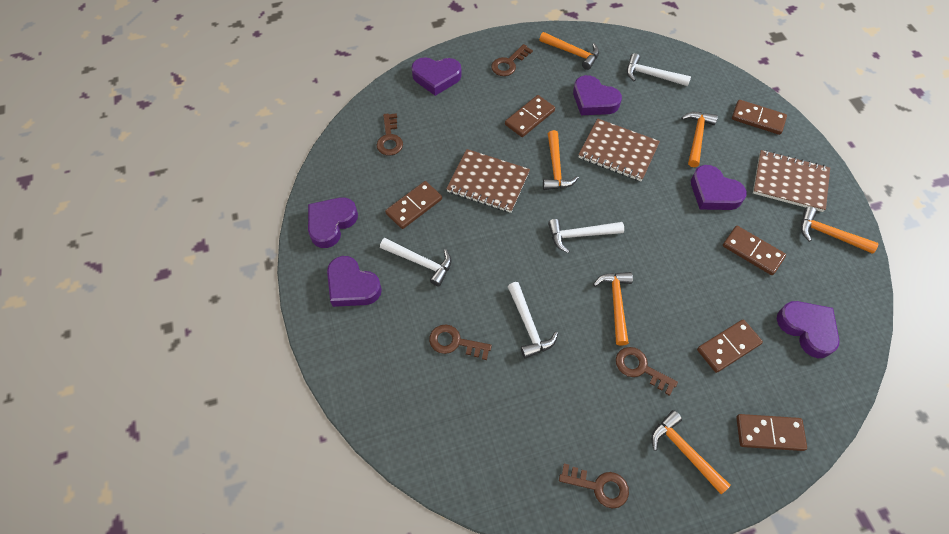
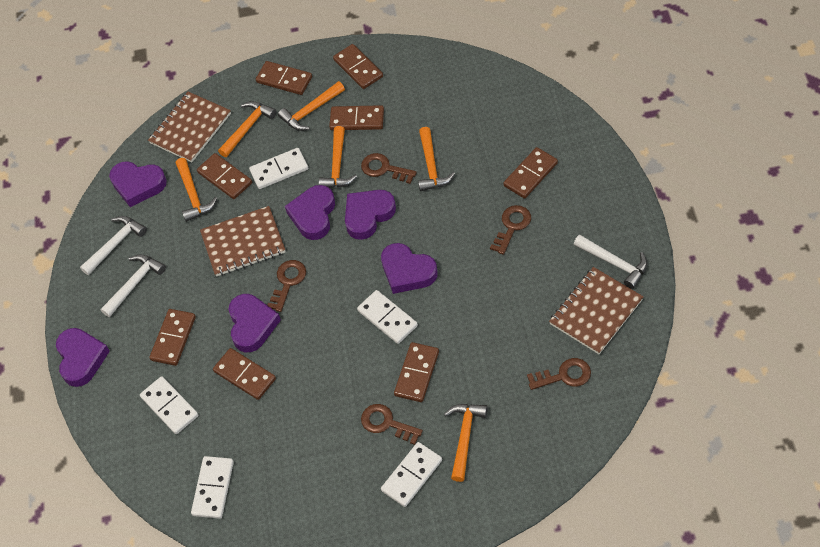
brown domino: [385,181,442,229] [505,95,555,137] [697,319,763,373] [723,226,786,275] [732,100,787,135] [736,414,807,451] = 6 -> [149,309,196,366] [197,153,252,199] [213,348,276,400] [256,61,312,95] [329,105,384,130] [333,44,383,89] [394,342,439,402] [504,147,558,199] = 8
white domino: none = 0 -> [140,376,198,434] [191,456,234,519] [249,148,308,189] [357,290,418,344] [381,442,442,507] = 5
white hammer: [380,238,451,286] [508,282,558,359] [548,219,624,253] [627,53,691,86] = 4 -> [80,216,147,275] [101,254,166,317] [574,235,648,289] = 3

